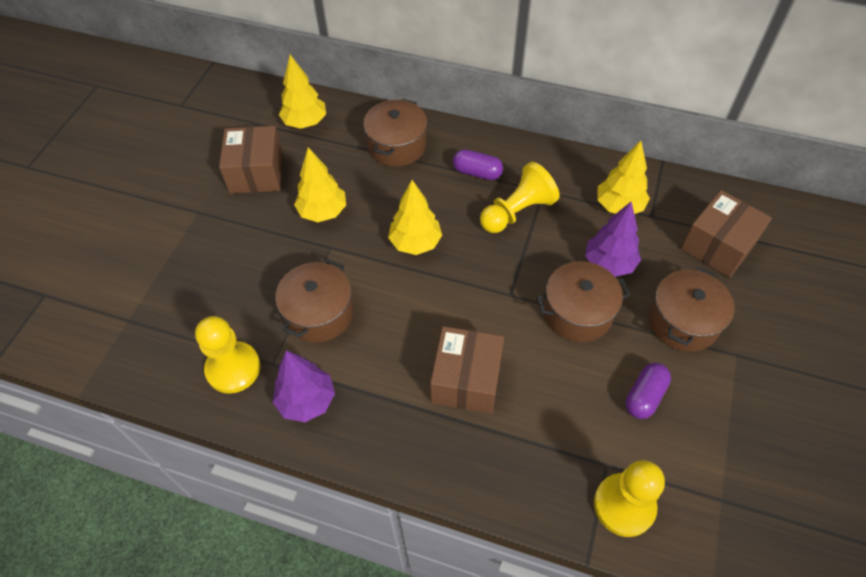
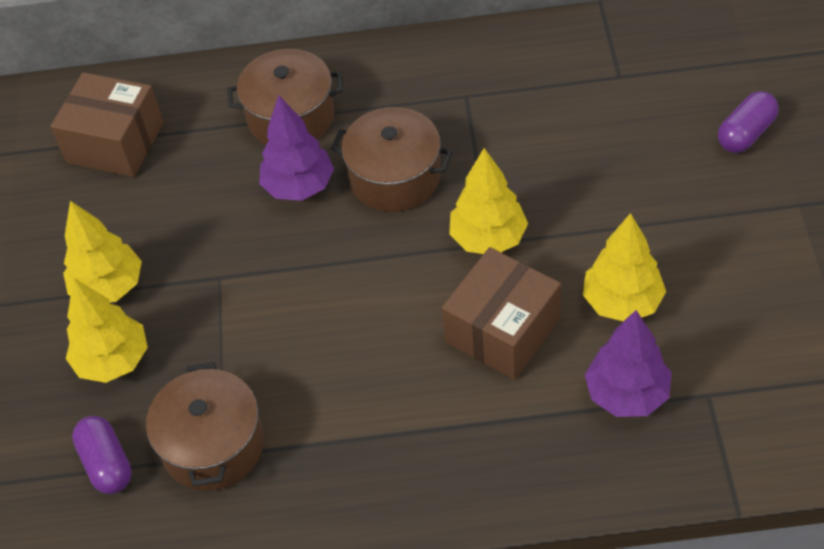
brown box: [219,126,283,194] [430,326,504,414] [681,190,772,278] = 3 -> [50,72,164,177] [442,247,561,380] = 2
brown pot: [275,259,353,343] [363,99,427,167] [536,261,630,342] [649,268,734,352] = 4 -> [146,362,264,491] [227,49,343,144] [331,107,453,212] = 3
yellow pawn: [195,316,260,394] [480,162,560,233] [594,460,665,537] = 3 -> none = 0

